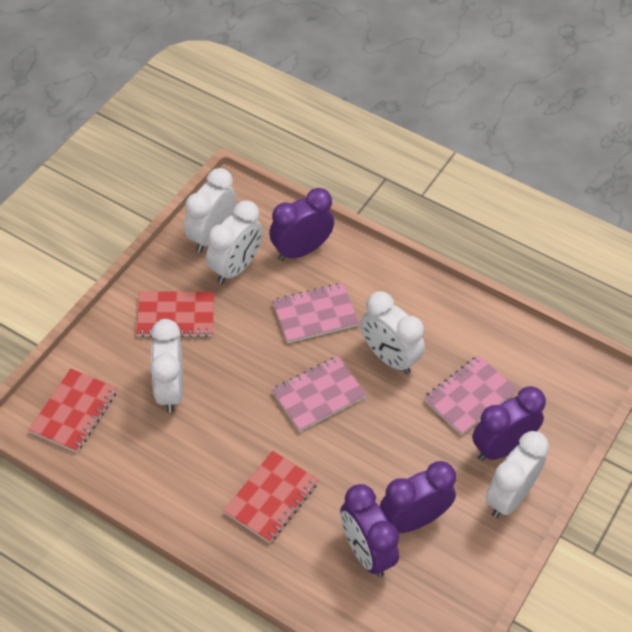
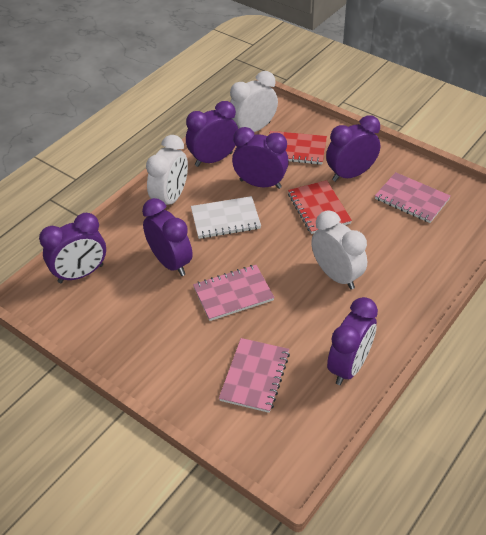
purple clock: [269,188,334,261] [341,484,399,577] [380,461,456,533] [472,386,546,461] = 4 -> [39,213,106,283] [142,198,193,276] [186,101,238,167] [232,127,289,189] [326,115,380,182] [327,297,378,385] = 6
red notebook: [28,368,117,453] [136,291,215,338] [223,451,318,543] = 3 -> [269,131,327,165] [288,180,352,234] = 2
white clock: [150,319,183,413] [184,168,236,253] [206,201,263,284] [361,291,425,374] [485,431,549,518] = 5 -> [146,135,188,205] [230,71,278,132] [311,211,367,289] = 3
white notebook: none = 0 -> [191,196,261,239] = 1

